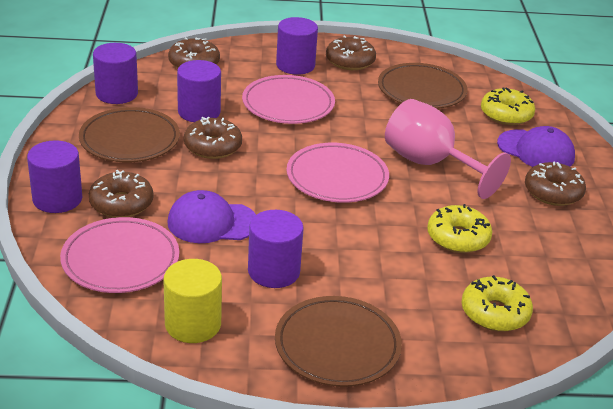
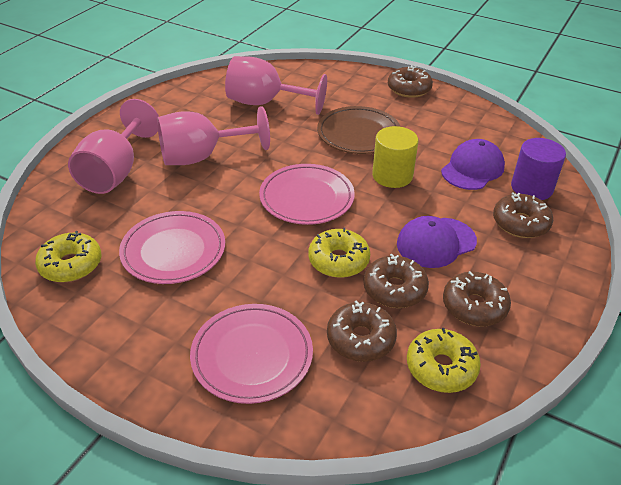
brown plate: [79,107,180,162] [275,296,402,387] [378,63,467,109] = 3 -> [317,106,401,154] = 1
pink goblet: [385,99,511,199] = 1 -> [68,99,159,194] [157,106,270,165] [225,56,327,115] = 3
purple cylinder: [27,140,82,213] [93,43,138,104] [177,60,221,122] [248,210,304,288] [276,17,318,75] = 5 -> [511,138,566,200] = 1

